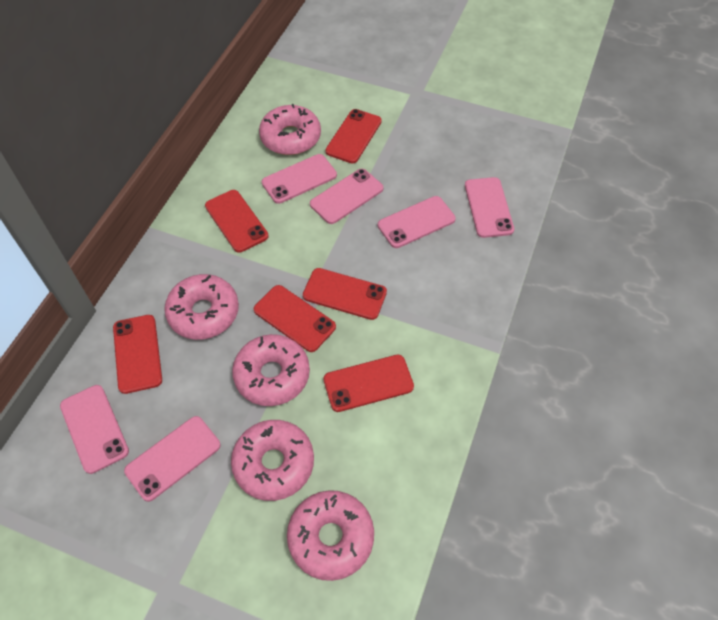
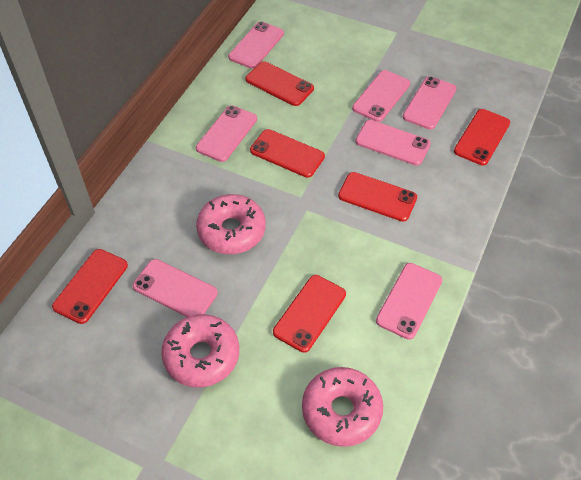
pink donut: [164,274,239,340] [231,420,314,501] [232,334,310,406] [259,104,321,155] [287,490,374,581] = 5 -> [161,314,239,387] [196,194,266,254] [302,367,383,447] = 3
pink phone: [60,385,129,474] [124,416,221,502] [262,154,337,204] [310,169,384,224] [378,196,456,248] [465,177,514,238] = 6 -> [133,259,218,317] [196,105,257,162] [228,21,284,69] [352,70,410,122] [355,120,430,166] [376,263,442,340] [403,76,456,129] = 7

